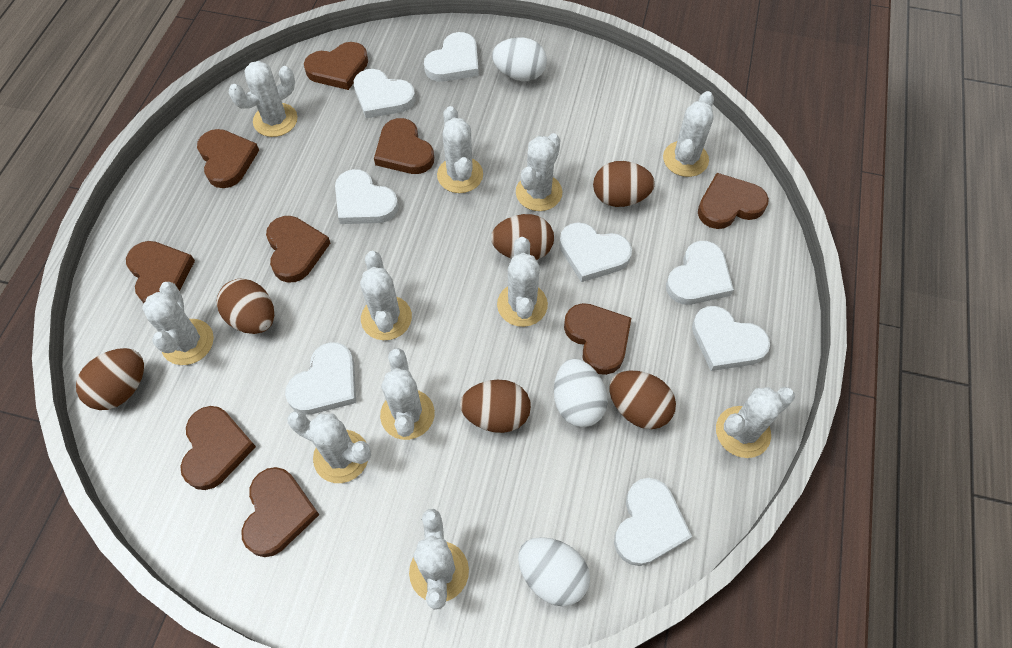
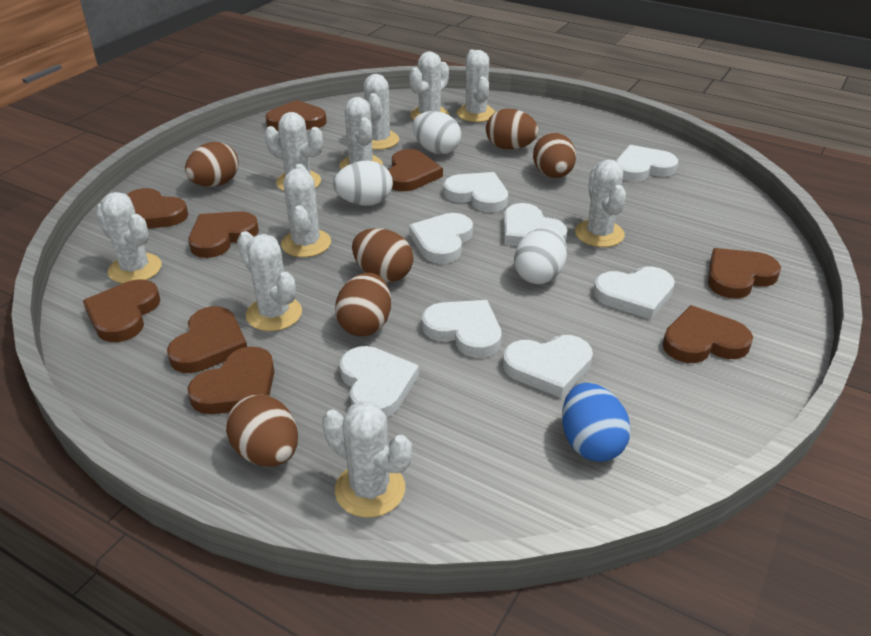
blue egg: none = 0 -> [562,383,631,462] = 1
white cactus: [142,282,214,365] [229,61,298,137] [287,410,371,483] [360,251,412,340] [380,348,435,440] [409,509,469,610] [437,106,483,193] [497,237,548,327] [516,133,562,211] [663,91,714,177] [716,387,795,458] = 11 -> [96,192,162,284] [237,231,302,331] [264,112,323,191] [281,164,331,257] [322,401,412,518] [339,97,383,169] [363,74,399,150] [409,51,449,120] [457,50,495,122] [575,159,626,247] = 10

